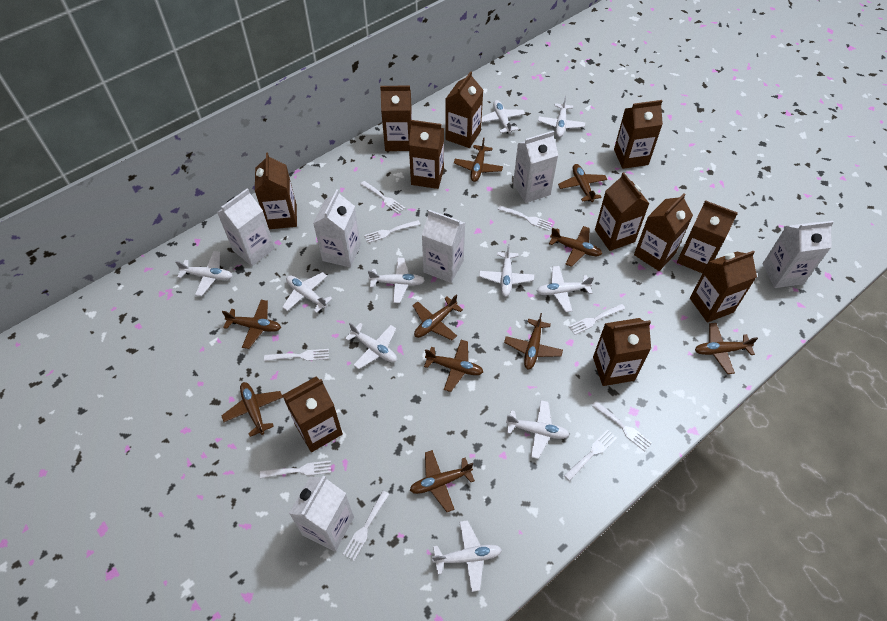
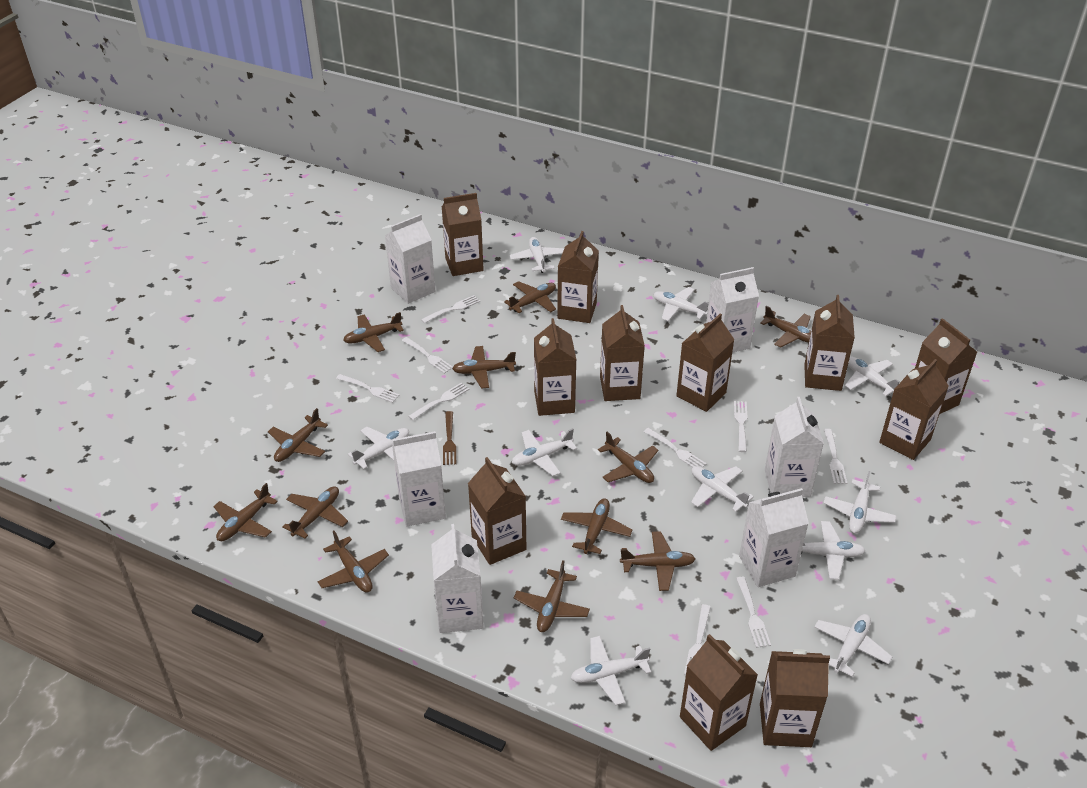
brown fork: none = 0 -> [443,411,456,465] = 1
brown plane: [221,382,283,437] [222,300,281,349] [410,450,475,512] [413,295,463,340] [424,340,483,392] [454,137,503,182] [504,313,563,369] [549,226,602,267] [558,164,607,202] [695,323,758,374] = 10 -> [213,483,278,541] [268,408,328,462] [282,486,348,539] [317,530,389,593] [343,312,404,352] [452,346,516,389] [504,281,556,313] [514,560,590,632] [561,499,633,554] [598,432,658,483] [620,531,695,591] [760,306,811,348] = 12

